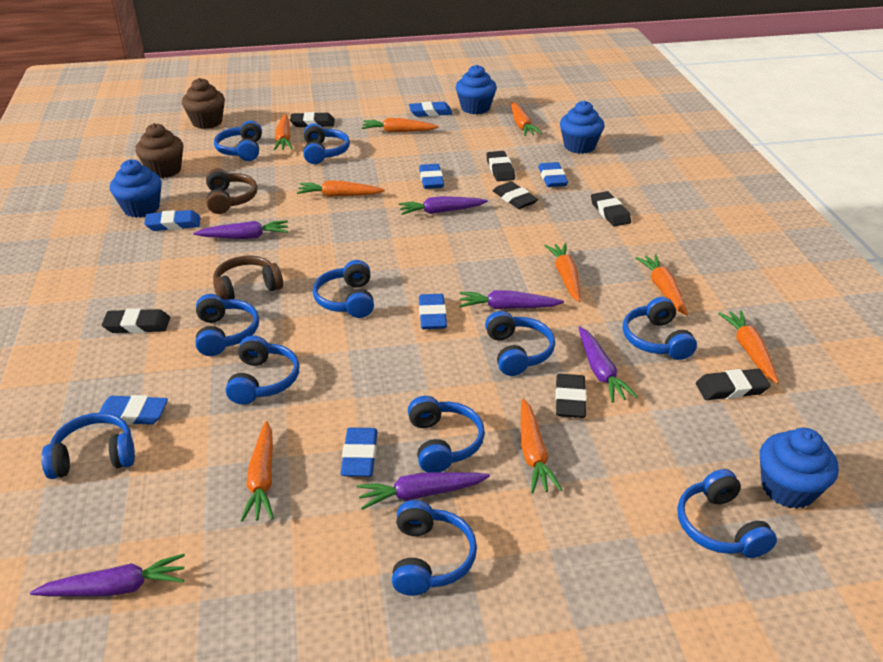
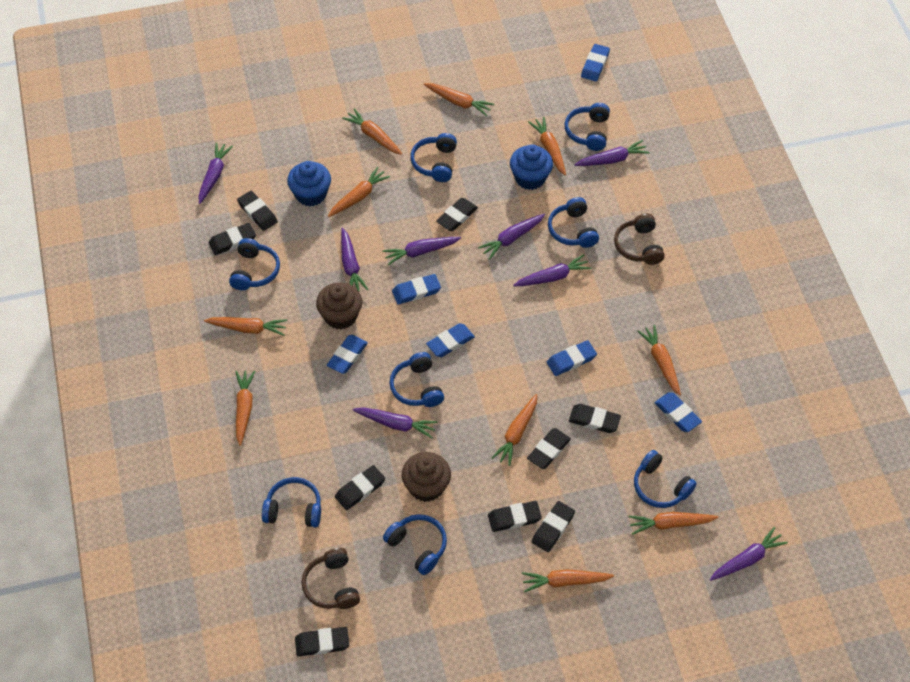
black eraser: [102,308,170,333] [290,112,335,127] [486,151,515,181] [493,182,538,209] [555,374,587,418] [591,191,631,226] [696,369,771,400] = 7 -> [209,223,256,255] [237,191,278,231] [295,627,349,657] [335,465,385,510] [436,198,478,231] [488,501,542,532] [527,428,571,469] [532,501,575,552] [569,404,621,433] = 9
blue cupcake: [110,159,162,218] [456,65,497,114] [560,101,605,154] [760,428,839,509] = 4 -> [287,161,331,207] [510,144,553,190] = 2
blue eraser: [99,395,168,425] [144,210,200,231] [340,428,377,477] [409,102,452,117] [419,164,444,189] [419,294,447,329] [538,162,568,187] = 7 -> [327,335,368,374] [392,274,441,305] [426,323,475,357] [547,340,597,376] [581,44,610,82] [655,392,702,432] = 6
blue headphones: [41,413,135,479] [195,294,259,356] [214,121,262,161] [226,335,299,405] [303,123,350,164] [313,260,374,318] [392,500,477,596] [408,396,485,472] [485,311,555,376] [623,297,697,360] [677,469,777,558] = 11 -> [229,238,280,290] [262,477,321,527] [383,514,447,575] [390,352,444,407] [410,133,457,182] [548,197,599,248] [565,103,610,151] [634,450,697,508] = 8
orange carrot: [241,421,274,522] [273,114,293,151] [297,180,385,197] [361,118,439,132] [510,102,542,136] [521,399,562,493] [544,243,580,302] [635,254,688,316] [718,310,779,384] = 9 -> [204,317,287,336] [235,370,255,446] [328,167,390,217] [342,108,402,155] [424,83,494,116] [492,394,537,466] [522,569,614,592] [528,117,566,175] [629,512,719,535] [637,325,681,396] = 10
purple carrot: [30,554,185,597] [193,220,288,239] [357,472,490,510] [398,196,488,215] [459,290,564,309] [578,326,638,403] = 6 -> [198,142,233,204] [341,228,368,292] [353,407,438,438] [382,237,461,265] [478,213,545,260] [513,254,591,287] [574,140,649,166] [710,527,788,581] = 8

